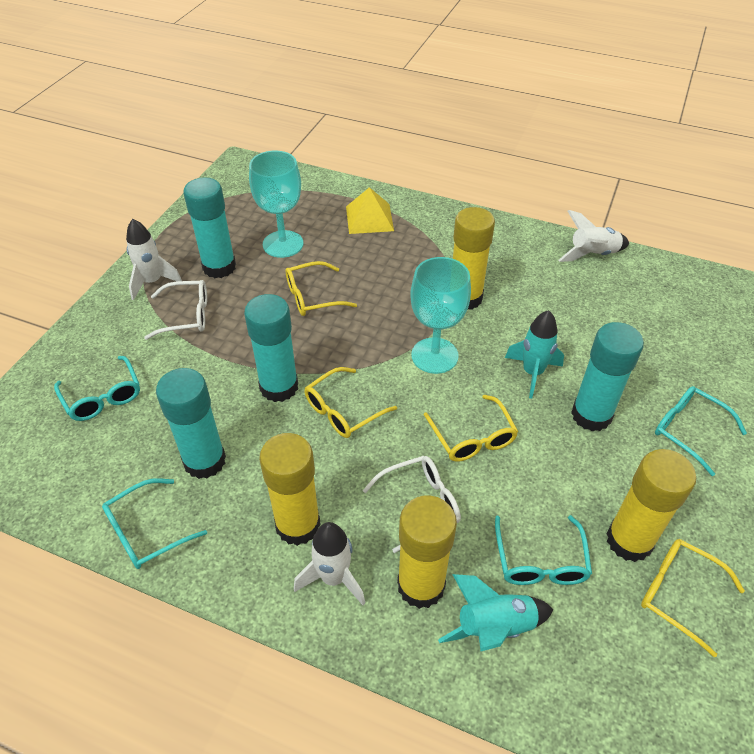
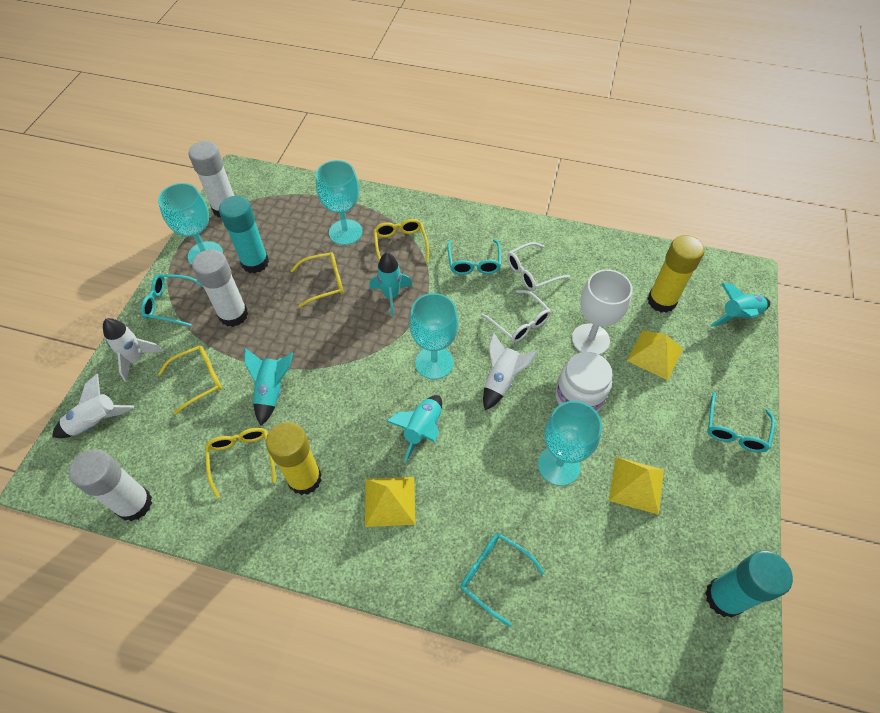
turquoise glue stick: [156,368,226,479] [183,177,236,278] [244,294,298,402] [571,322,644,431] = 4 -> [219,196,269,273] [705,551,793,618] = 2
turquoise goblet: [249,151,303,258] [410,257,471,374] = 2 -> [158,183,223,265] [316,160,363,245] [409,293,459,379] [538,401,602,486] = 4
turquoise rocket: [438,574,553,651] [505,310,564,399] = 2 -> [244,348,293,426] [369,252,413,316] [387,395,442,462] [711,283,770,327] = 4
white glue stick: none = 0 -> [69,449,152,521] [189,141,234,217] [192,249,248,327] = 3
white goblet: none = 0 -> [572,269,633,355] = 1
white jar: none = 0 -> [556,352,612,412] = 1
yellow glue stick: [259,433,321,546] [397,496,457,609] [453,207,495,310] [606,449,696,562] = 4 -> [266,422,322,495] [647,235,705,313] = 2
yellow pyramid: [346,187,394,234] = 1 -> [365,477,416,527] [609,457,664,515] [627,330,683,380] = 3

